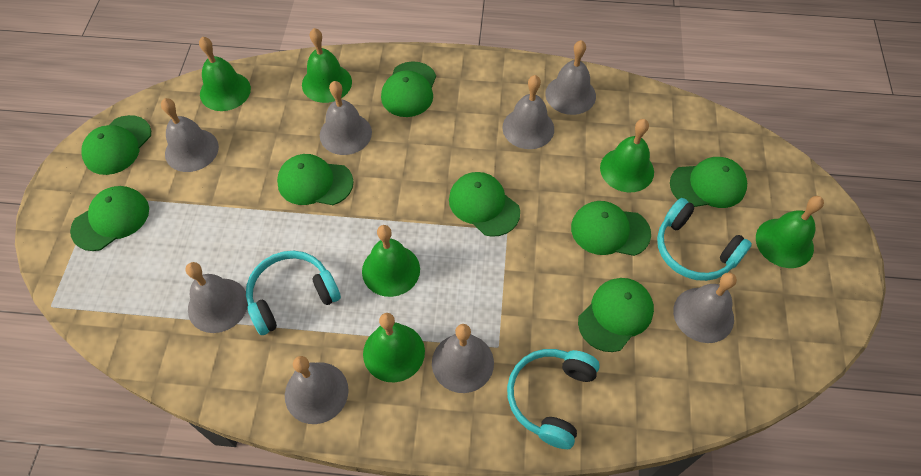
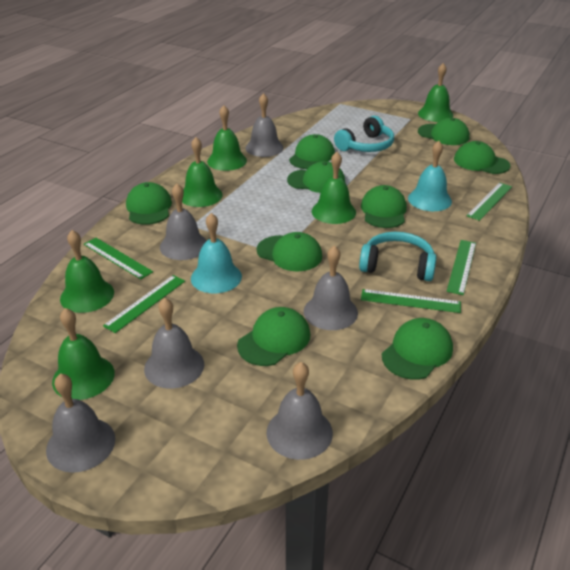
green cap: [70,186,149,251] [81,115,151,175] [277,154,354,205] [381,61,436,117] [449,172,520,237] [571,201,651,256] [578,278,654,352] [670,157,747,208] = 8 -> [126,182,172,225] [237,307,310,366] [256,232,322,272] [287,161,345,193] [289,134,335,169] [361,185,407,228] [382,318,453,380] [418,118,470,145] [454,141,511,174] = 9
green ruler: none = 0 -> [84,238,153,279] [103,275,185,333] [361,289,461,313] [447,240,476,295] [466,182,512,221] = 5
grey bell: [161,98,219,172] [186,262,248,333] [285,356,349,424] [320,81,372,155] [432,324,494,393] [502,75,554,149] [545,40,596,115] [673,272,737,343] = 8 -> [46,373,115,473] [144,297,204,389] [160,184,207,260] [245,93,284,157] [267,362,333,460] [304,245,358,330] = 6
turquoise bell: none = 0 -> [191,213,242,293] [408,141,452,211] = 2
turquoise headphones: [246,251,341,335] [507,349,600,449] [657,198,752,281] = 3 -> [334,116,394,152] [359,232,437,281] = 2

